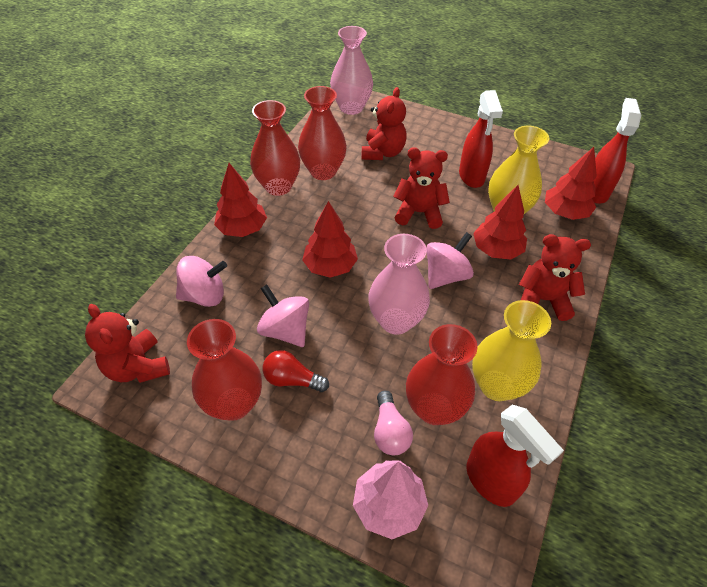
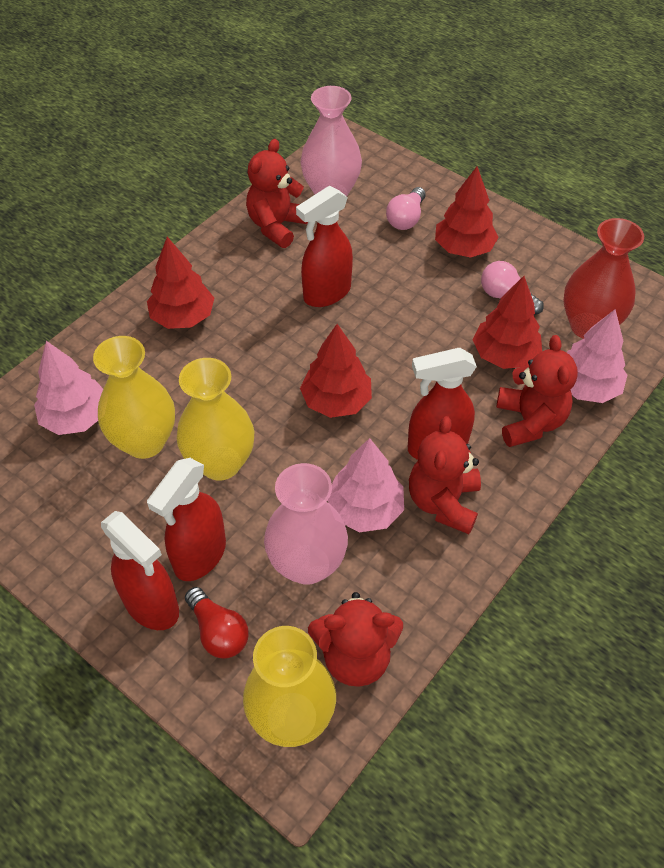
pink light bulb: [374,391,413,455] = 1 -> [386,187,425,230] [481,261,544,315] = 2
pink spinning top: [176,256,227,307] [257,285,309,347] [426,232,474,289] = 3 -> none = 0
pink tree: [353,461,428,539] = 1 -> [34,341,103,435] [327,438,404,532] [566,309,627,403] = 3
red spray bottle: [459,90,503,188] [466,405,564,507] [592,98,641,204] = 3 -> [101,511,179,630] [147,458,226,581] [296,186,353,307] [408,348,477,460] = 4
red vase: [187,319,262,421] [250,100,300,196] [298,86,347,180] [406,324,478,425] = 4 -> [563,218,644,339] = 1
yellow vase: [472,300,551,401] [488,126,549,214] = 2 -> [93,336,175,459] [177,358,254,480] [243,626,336,747] = 3

